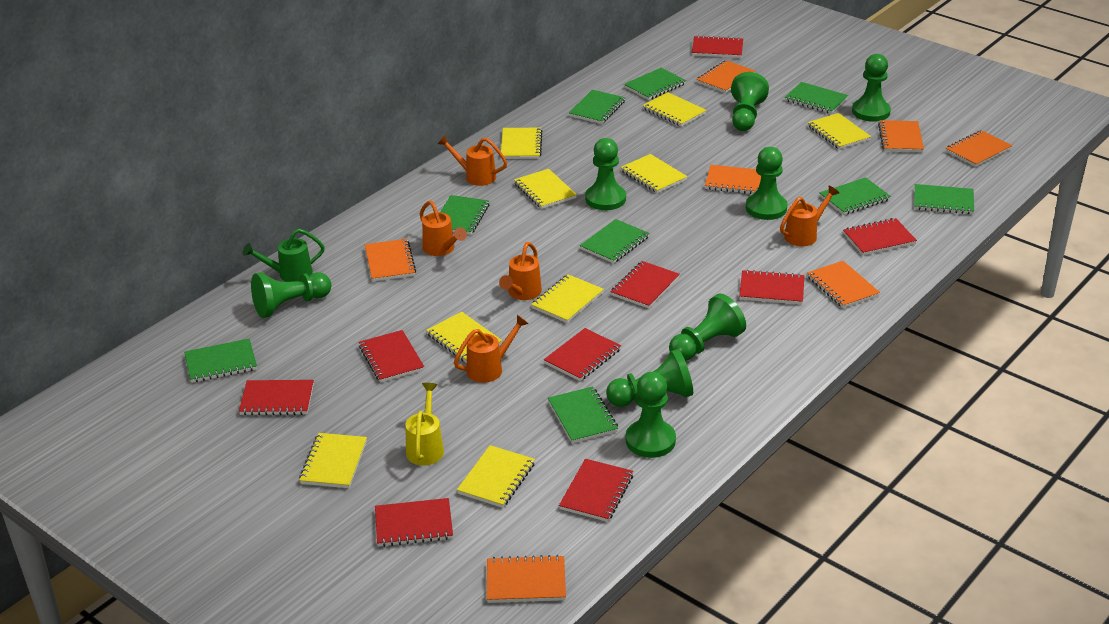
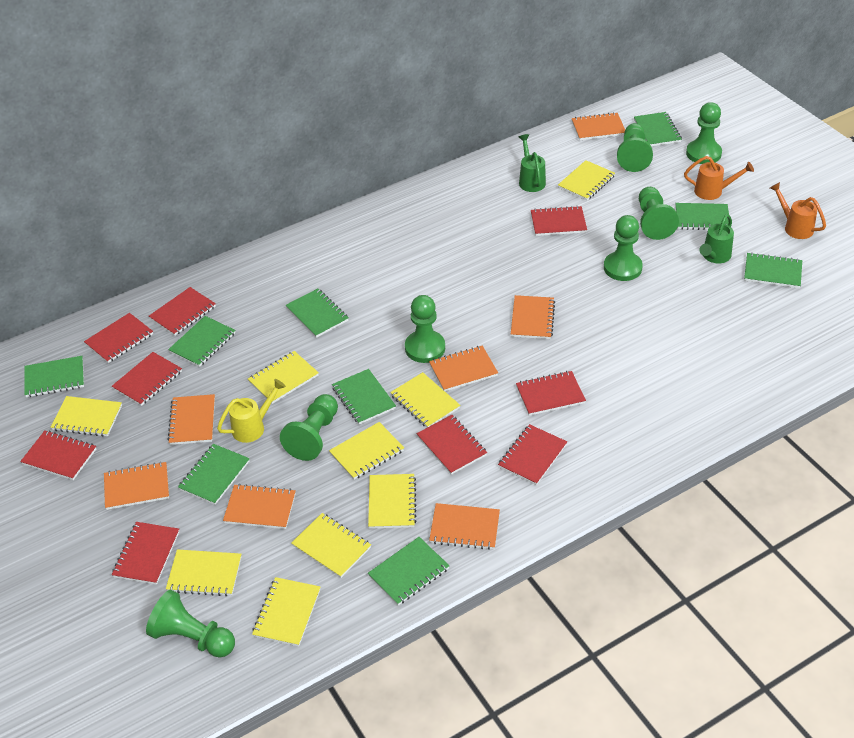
green pawn: [251,272,331,318] [585,138,626,210] [606,349,693,407] [626,372,676,458] [669,293,746,361] [731,72,769,131] [746,147,788,220] [852,54,891,122] = 8 -> [146,590,235,657] [280,394,338,461] [405,295,445,363] [604,215,643,281] [617,123,653,172] [639,187,679,240] [686,102,722,164] = 7
green watering can: [243,229,325,282] = 1 -> [519,134,546,192] [699,214,734,263] = 2
orange watering can: [420,201,467,256] [437,135,507,186] [454,315,529,383] [499,242,542,300] [780,186,839,246] = 5 -> [684,156,754,200] [770,182,826,239] = 2

